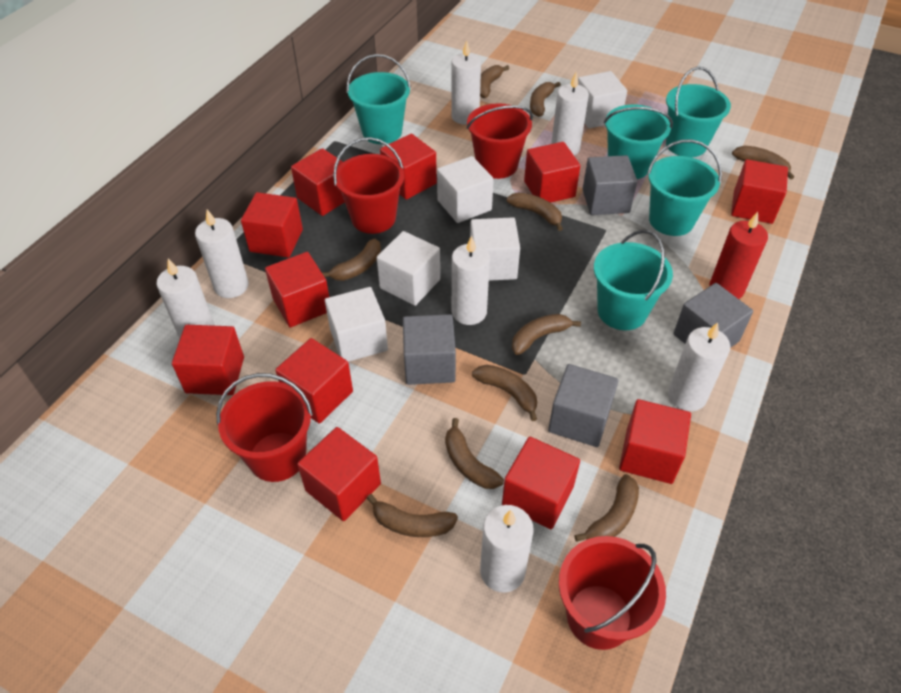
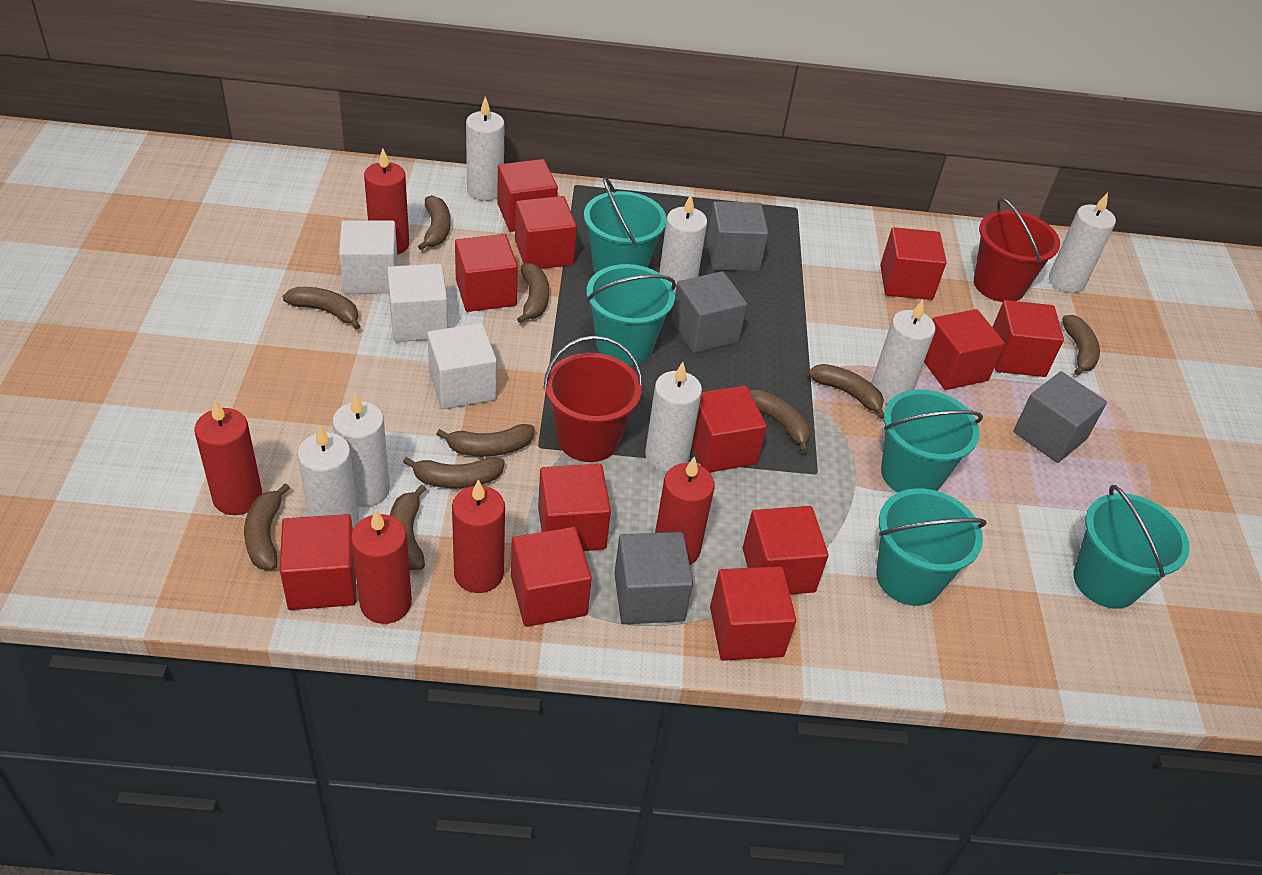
red bucket: [216,373,313,482] [333,137,404,234] [466,103,533,179] [559,536,666,650] = 4 -> [543,335,643,462] [974,198,1060,302] = 2
red candle: [709,212,768,299] = 1 -> [194,399,262,515] [351,510,412,624] [364,148,409,255] [452,480,505,593] [655,456,715,565] = 5
red cube: [172,325,244,395] [241,192,303,258] [265,252,329,328] [275,338,353,423] [291,148,345,216] [297,427,381,521] [380,133,437,200] [502,437,580,529] [524,142,580,203] [619,399,691,484] [731,159,788,224] = 11 -> [280,514,356,610] [455,234,518,312] [497,159,558,232] [511,527,592,627] [515,196,577,269] [538,464,611,551] [692,386,767,472] [710,566,796,661] [742,506,828,594] [880,227,947,300] [924,309,1005,390] [993,300,1064,377] = 12
white cube: [325,287,388,362] [377,231,440,306] [437,156,494,223] [470,217,520,281] [578,71,627,128] = 5 -> [339,220,398,294] [387,264,448,342] [427,323,497,409] = 3

